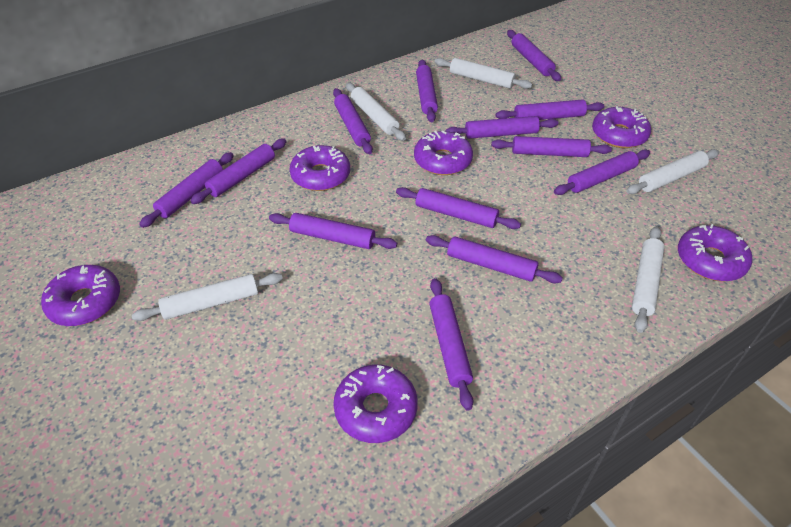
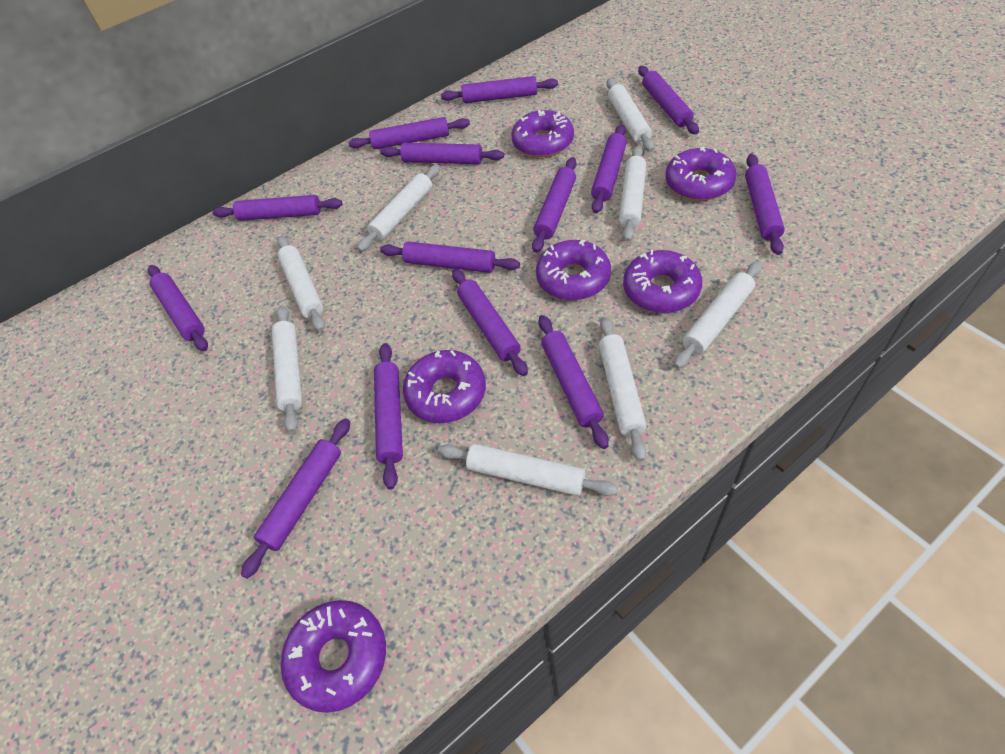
purple rolling pin: [139,152,234,228] [190,139,287,204] [269,213,397,249] [333,88,373,154] [396,187,521,229] [416,60,438,122] [426,235,563,284] [429,278,473,411] [446,116,558,139] [491,136,612,157] [496,99,604,120] [507,30,561,81] [554,150,650,195] = 13 -> [148,265,208,351] [213,195,342,221] [241,418,350,579] [348,117,470,149] [374,343,403,490] [380,143,504,164] [380,242,520,273] [441,76,558,103] [452,268,528,376] [532,157,577,253] [538,315,609,449] [591,124,627,213] [638,66,699,134] [745,154,785,255] = 14
white rolling pin: [132,273,283,321] [346,83,406,141] [435,58,533,89] [626,149,719,194] [632,226,665,333] = 5 -> [272,306,302,433] [277,236,325,332] [357,165,440,252] [438,444,618,496] [599,317,647,461] [606,78,654,152] [619,146,646,242] [674,261,762,369] = 8

